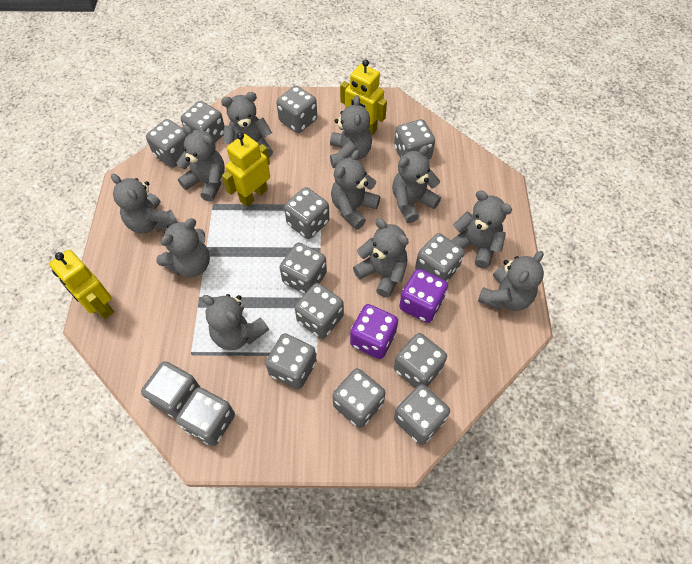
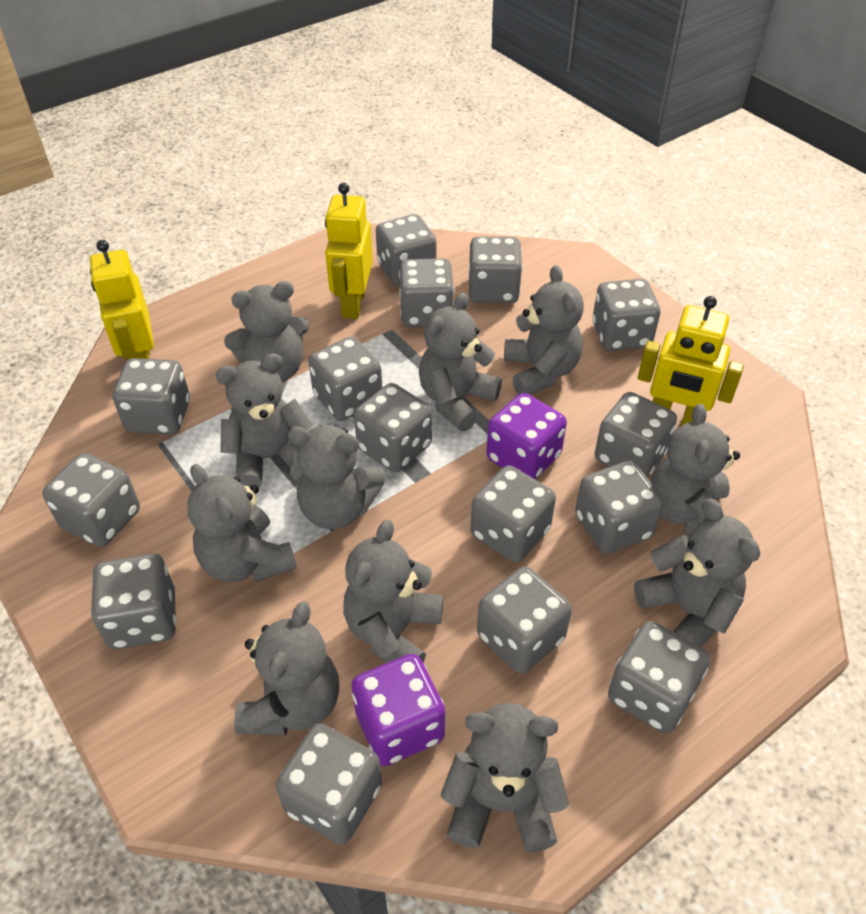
grey dice: [141,361,200,419] [146,119,187,168] [176,387,235,446] [181,101,224,143] [265,333,317,390] [276,86,317,133] [280,243,327,294] [284,187,329,239] [295,283,344,339] [332,368,386,428] [394,119,435,160] [394,333,447,388] [394,384,450,445] [415,233,465,282] = 14 -> [42,453,140,547] [91,554,176,649] [112,358,190,435] [276,723,382,844] [308,337,383,421] [354,383,432,472] [376,214,437,286] [399,258,454,327] [468,236,523,303] [470,465,556,563] [477,566,572,674] [575,461,664,554] [592,279,660,351] [595,392,677,478] [608,621,710,733] = 15

